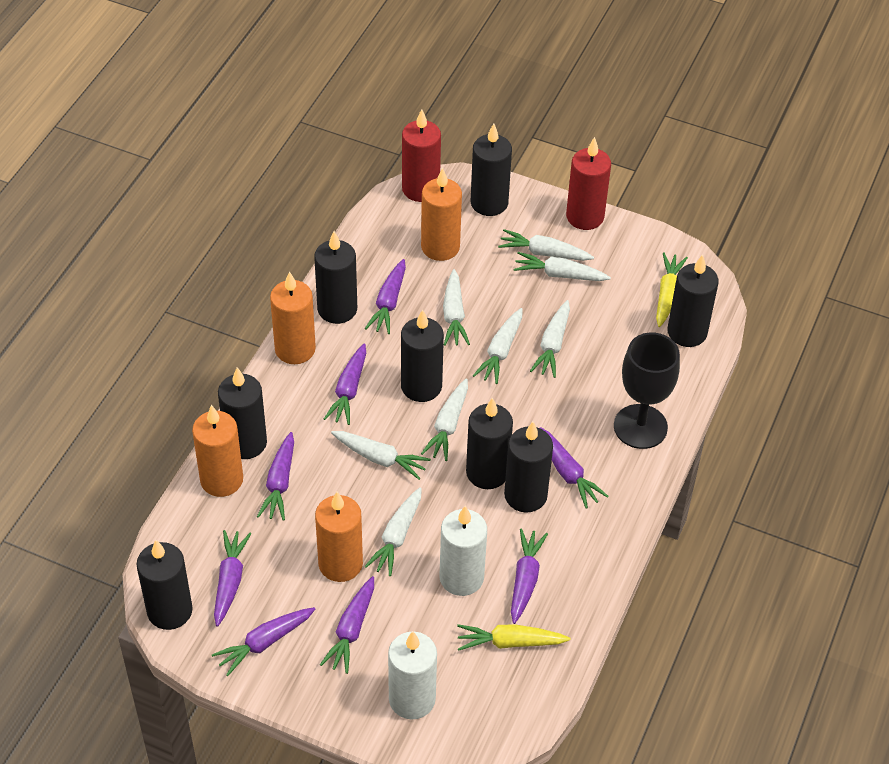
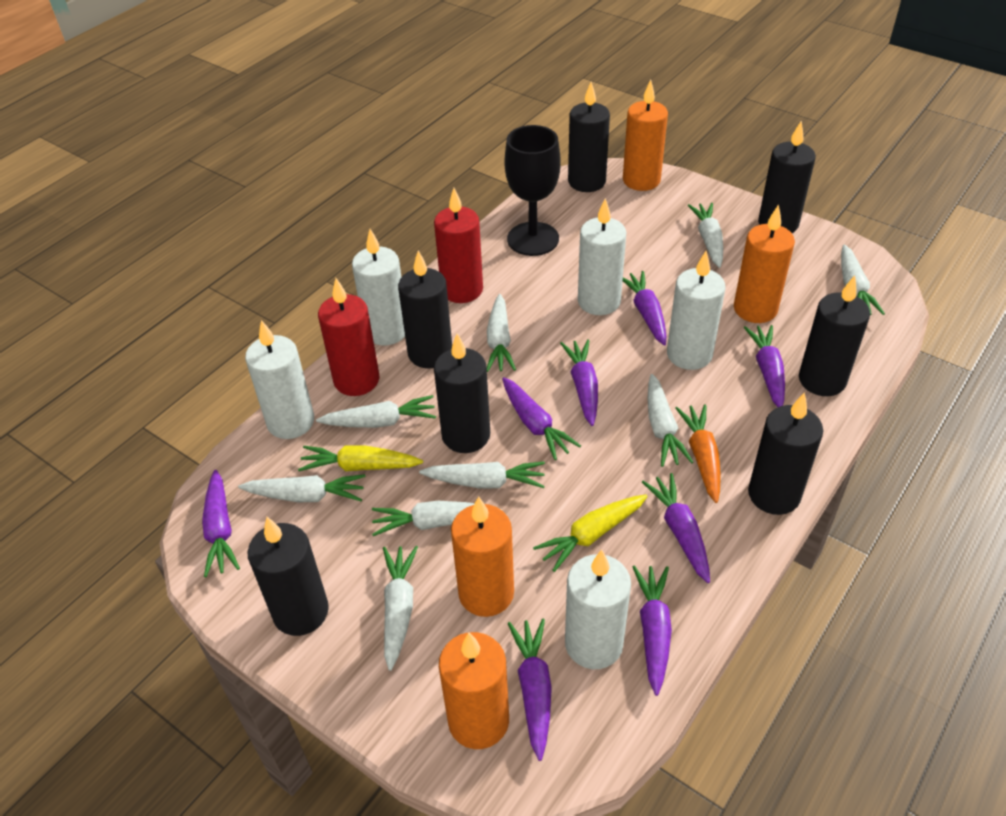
black candle: [137,540,193,630] [218,367,267,459] [314,231,357,324] [401,310,444,402] [466,398,513,489] [471,123,512,216] [504,422,553,513] [668,255,719,347] = 8 -> [248,517,329,636] [398,251,452,369] [434,333,490,453] [568,82,610,192] [748,392,823,515] [758,121,816,233] [799,275,870,396] = 7
orange carrot: none = 0 -> [675,404,721,503] = 1
white candle: [388,631,437,720] [440,506,487,596] = 2 -> [245,320,314,439] [352,229,405,345] [565,550,631,669] [578,198,626,315] [667,251,726,370] = 5
white carrot: [331,431,431,480] [364,487,422,576] [421,379,468,461] [443,269,470,346] [473,308,522,384] [498,229,594,261] [513,252,611,281] [530,300,570,378] = 8 -> [238,474,365,502] [316,395,436,428] [372,501,502,536] [383,546,418,671] [419,462,545,488] [487,294,516,372] [648,374,693,467] [688,203,723,268] [841,244,885,315] = 9

